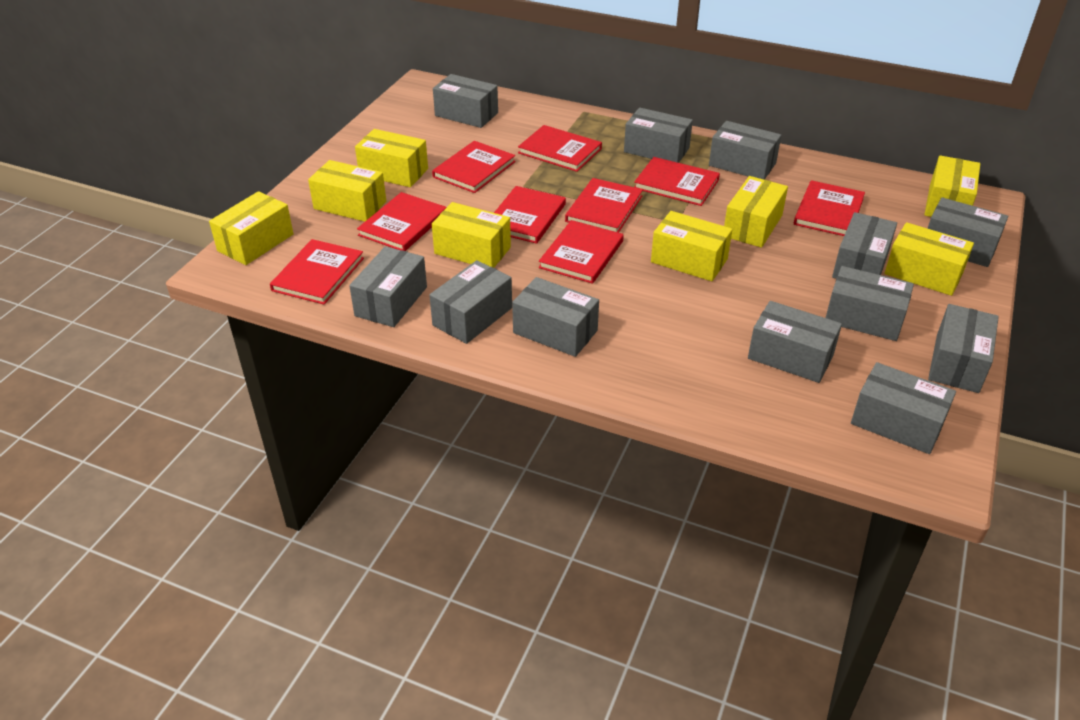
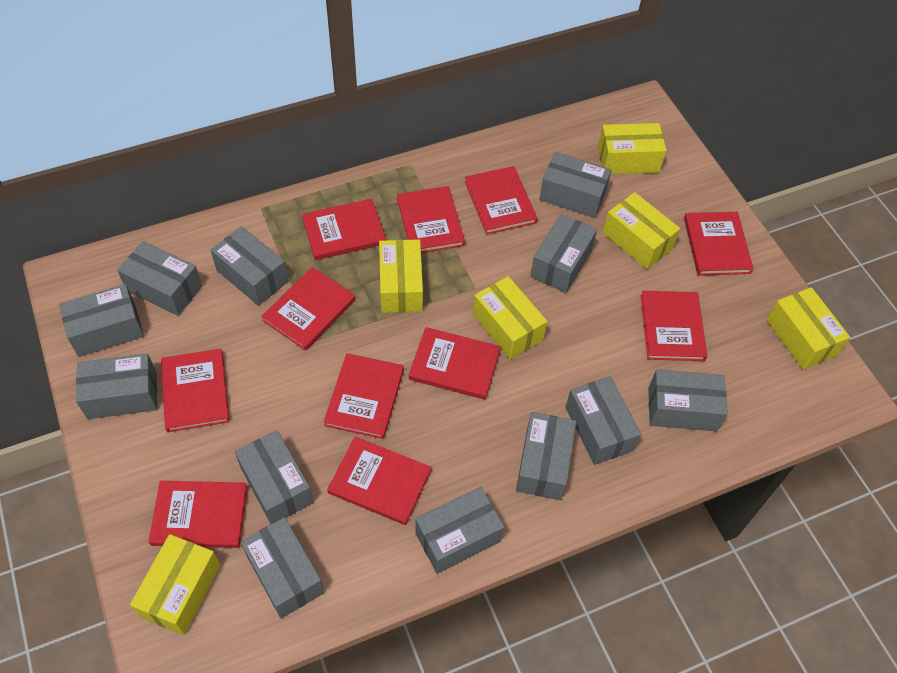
red book: [270,239,364,304] [357,192,446,251] [432,141,516,193] [494,186,566,244] [518,125,602,172] [539,220,624,284] [565,178,643,233] [634,157,720,206] [794,180,865,236] = 9 -> [149,481,248,548] [161,349,230,433] [261,267,356,351] [302,199,386,260] [324,353,404,439] [327,437,431,525] [397,186,465,253] [409,327,501,400] [465,166,538,235] [640,291,707,361] [684,212,754,276] = 11
yellow box: [209,191,293,265] [308,160,386,222] [355,129,428,187] [432,202,511,268] [651,211,733,281] [724,176,788,248] [885,222,974,296] [924,155,980,217] = 8 -> [130,534,221,635] [379,239,423,313] [473,276,547,360] [598,123,667,174] [603,192,680,269] [766,287,850,370] = 6

